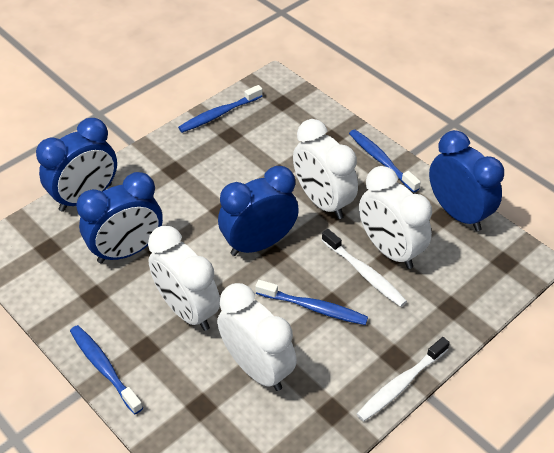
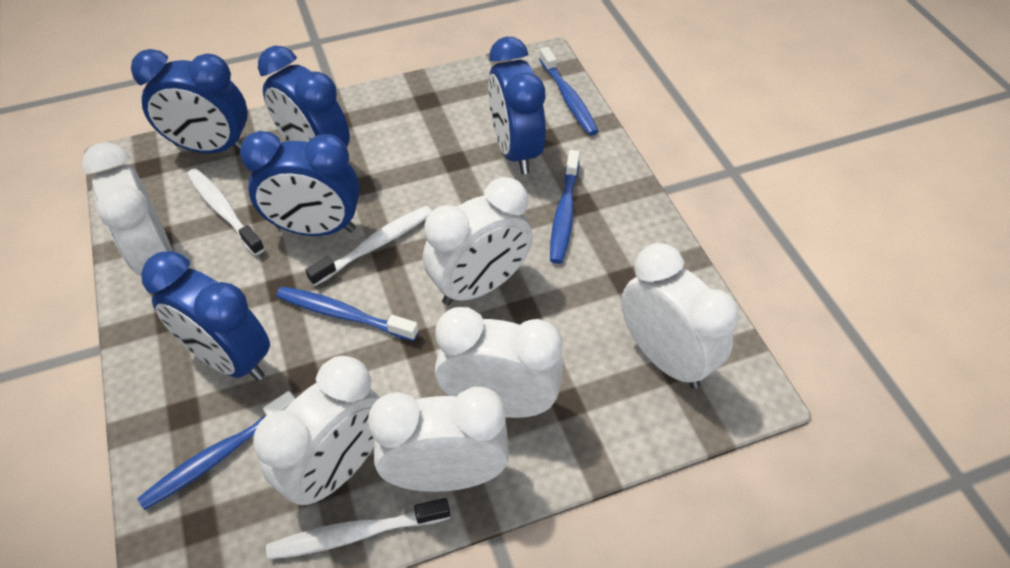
blue clock: [36,118,117,212] [76,172,163,263] [218,166,299,256] [429,130,504,231] = 4 -> [131,49,248,153] [141,251,270,381] [240,131,360,236] [258,45,350,148] [488,37,546,174] = 5
white clock: [148,226,220,331] [217,283,297,391] [293,119,358,219] [359,166,432,269] = 4 -> [82,142,173,276] [253,356,380,506] [368,387,509,492] [423,177,533,305] [435,307,563,418] [621,243,738,389] = 6
white toothbrush: [322,229,407,307] [357,337,450,422] = 2 -> [187,168,265,256] [266,498,450,560] [305,206,432,286] = 3

